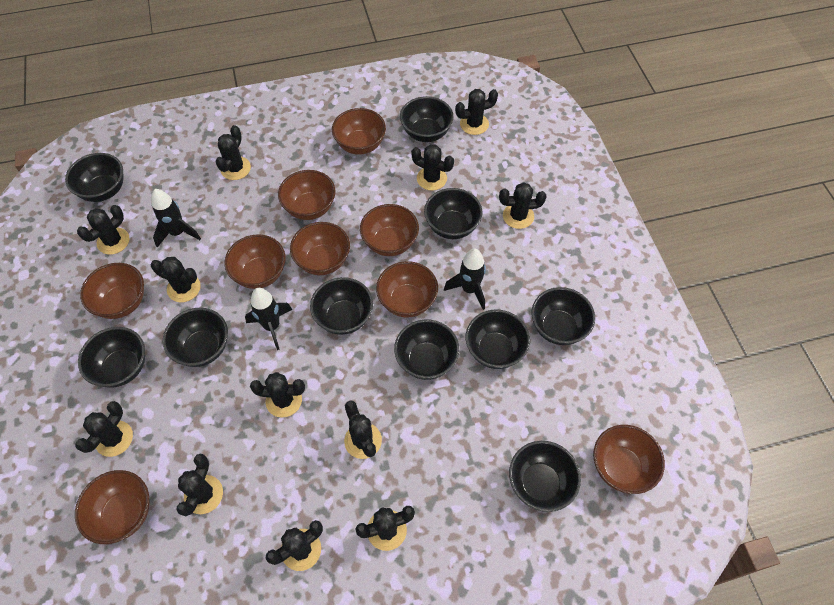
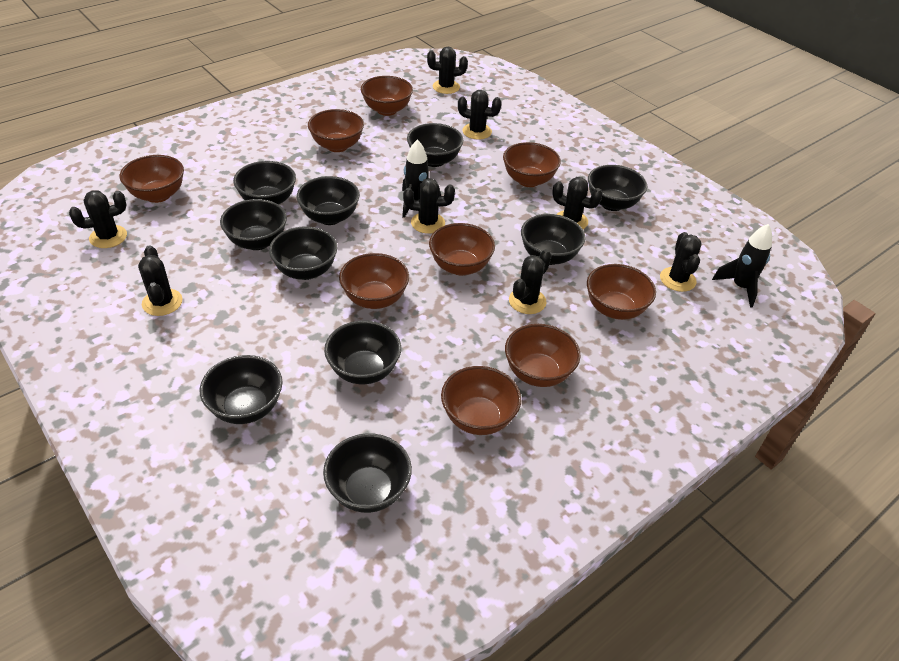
black cactus: [75,401,133,457] [77,205,130,254] [151,257,201,302] [177,453,223,516] [216,125,251,180] [250,372,305,417] [266,520,323,571] [344,401,382,459] [355,506,415,551] [411,144,454,191] [455,89,498,135] [499,182,547,229] = 12 -> [69,190,127,248] [138,245,182,316] [403,178,455,234] [427,47,468,94] [458,90,502,140] [509,249,551,314] [552,177,603,229] [660,232,701,292] = 8
black rocket: [151,189,201,247] [245,288,292,350] [444,248,486,310] = 3 -> [402,139,441,218] [712,224,772,308] = 2

